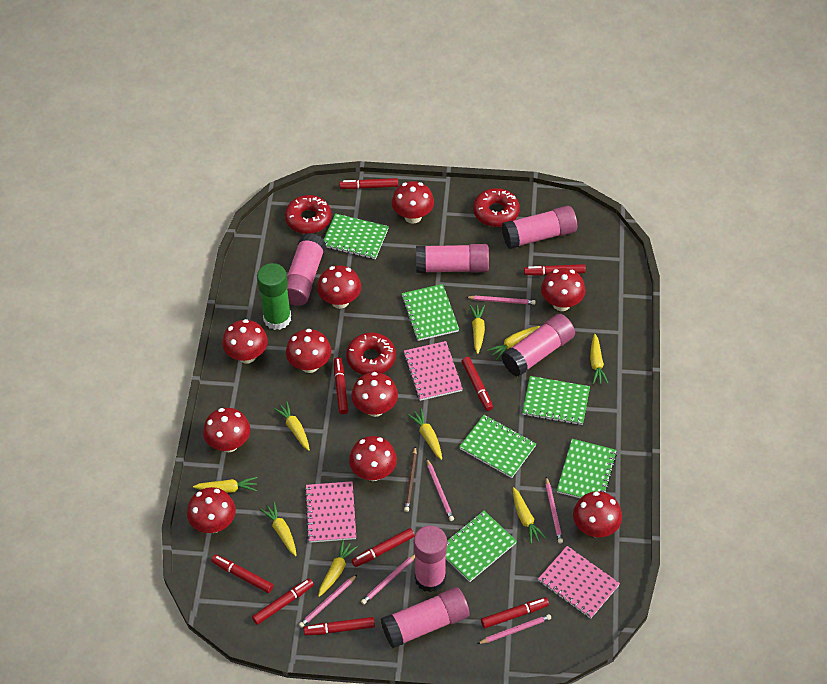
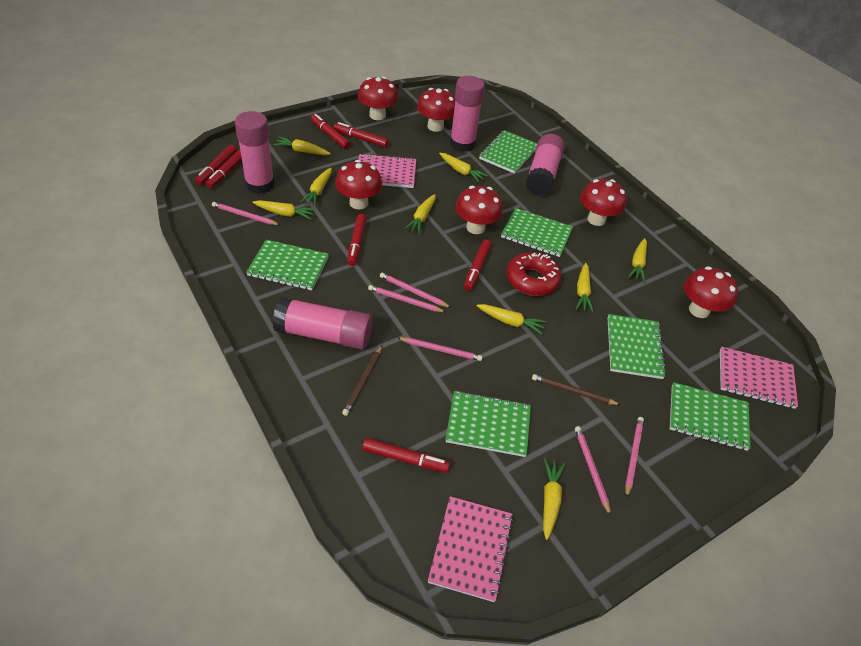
brown pencil: [404,446,417,512] = 1 -> [342,346,382,416] [532,374,620,405] = 2
green glue stick: [257,263,291,330] = 1 -> none = 0
pink glue stick: [287,233,326,306] [381,587,469,648] [414,526,447,593] [416,244,489,273] [502,206,577,249] [502,314,575,377] = 6 -> [235,111,275,194] [272,297,372,350] [450,76,485,152] [525,134,564,196] = 4
red donut: [285,195,331,234] [346,333,396,375] [473,188,520,227] = 3 -> [506,252,561,296] = 1
red marker: [211,555,274,593] [252,578,314,625] [304,617,375,635] [334,357,348,414] [339,178,398,189] [352,528,415,567] [462,357,493,411] [481,597,549,628] [524,264,586,276] = 9 -> [195,145,237,185] [205,149,242,188] [311,114,350,149] [334,122,389,147] [347,214,367,266] [362,438,450,473] [464,240,491,291] = 7
red mushroom: [187,487,236,533] [203,408,250,452] [222,319,268,364] [286,329,331,373] [317,266,361,309] [349,436,397,481] [351,372,398,417] [392,181,434,224] [541,268,585,311] [573,491,622,537] = 10 -> [335,160,382,209] [358,77,398,120] [417,88,455,132] [456,186,503,234] [580,179,627,226] [684,266,738,318] = 6

